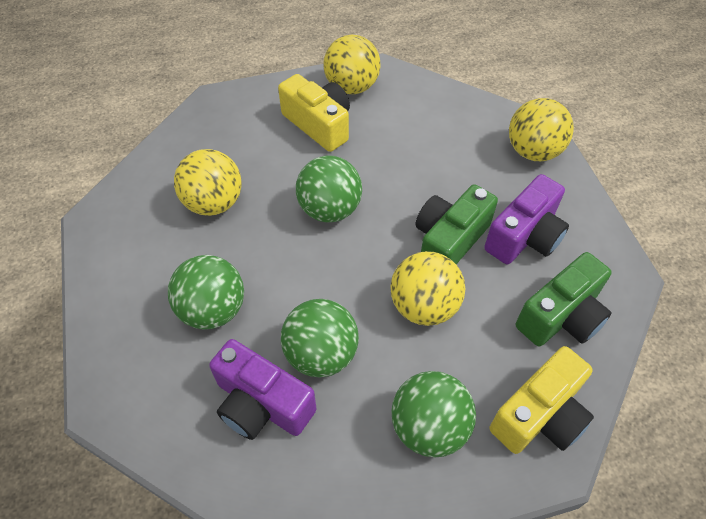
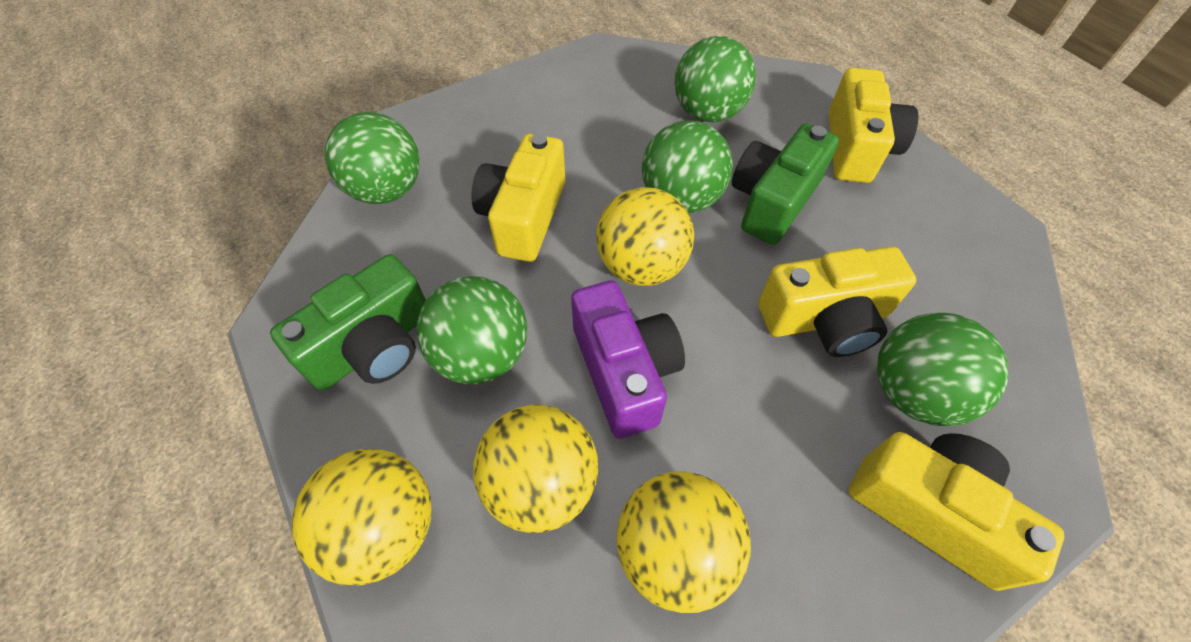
green ball: [168,255,244,329] [281,299,359,377] [296,156,362,223] [391,371,476,458] = 4 -> [325,112,420,204] [417,276,527,384] [642,121,733,213] [674,36,756,122] [877,313,1008,426] = 5
purple camera: [209,339,316,440] [484,174,569,264] = 2 -> [571,281,685,439] = 1
yellow camera: [278,74,350,152] [490,346,594,454] = 2 -> [471,134,565,262] [758,246,916,357] [829,68,919,183] [849,432,1064,591] = 4

